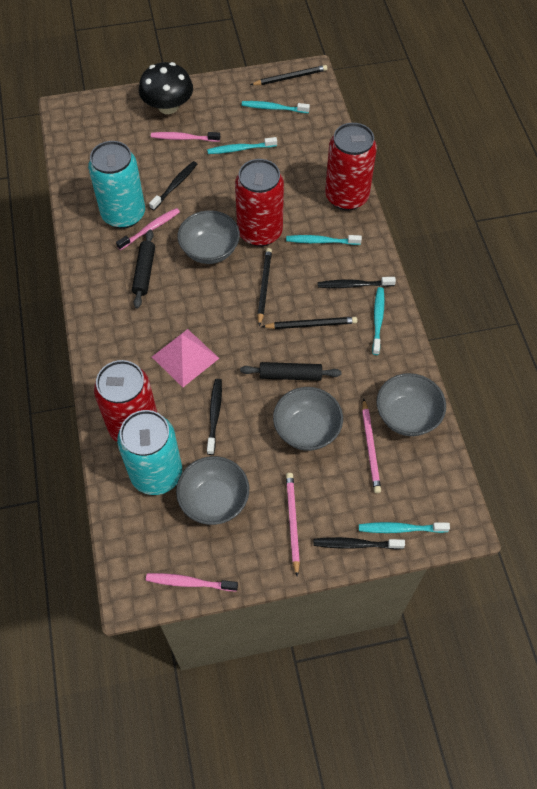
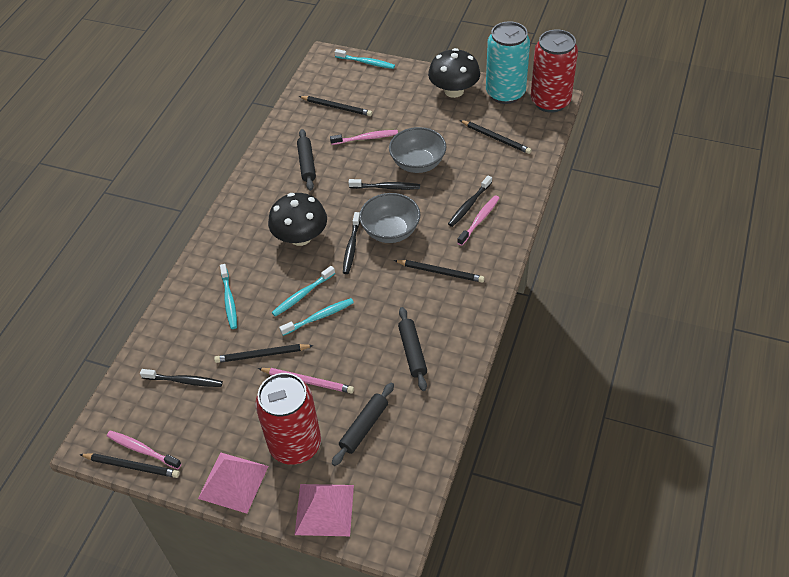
black mushroom: [139,62,193,114] = 1 -> [268,193,327,246] [428,48,480,98] = 2
black pencil: [250,65,328,85] [257,248,272,326] [261,317,357,329] = 3 -> [79,453,180,478] [214,344,314,363] [299,96,372,116] [394,260,485,283] [460,120,532,154] = 5
black rolling pin: [132,230,155,308] [240,362,342,381] = 2 -> [297,129,316,191] [332,382,394,466] [398,307,427,391] = 3
grey bowl: [176,456,249,525] [178,210,240,264] [273,387,343,451] [376,373,446,436] = 4 -> [359,193,420,243] [389,127,446,173] = 2
pink pencil: [286,473,300,576] [362,399,381,493] = 2 -> [258,368,354,393] = 1
pink pyramid: [152,329,219,387] = 1 -> [198,452,268,513] [295,484,354,536] = 2
red can: [94,360,157,442] [235,159,284,247] [325,123,377,211] = 3 -> [255,373,321,465] [531,29,578,113] = 2
turquoise can: [88,141,145,229] [117,410,182,495] = 2 -> [486,21,530,104] = 1
turquoise toothbrush: [207,137,277,154] [242,101,310,113] [286,235,362,245] [359,522,450,533] [372,287,385,355] = 5 -> [220,264,237,329] [272,266,335,317] [279,298,354,336] [335,49,395,69] = 4

